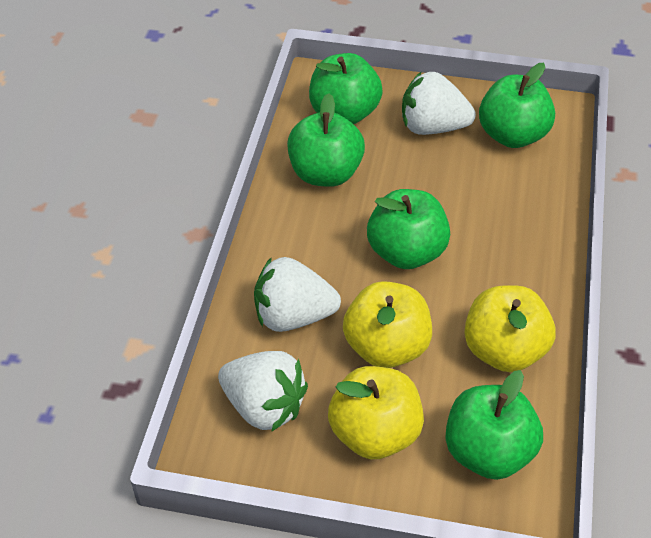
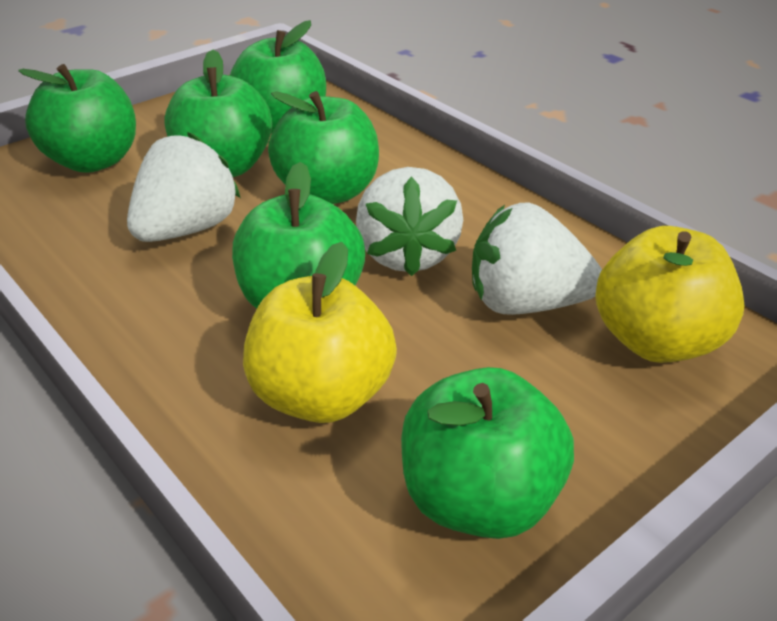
green apple: [287,93,365,187] [309,53,383,124] [367,189,450,269] [445,370,543,480] [479,63,555,148] = 5 -> [18,64,136,173] [165,50,272,177] [230,20,326,134] [232,162,365,309] [268,91,379,204] [401,367,574,539] = 6
yellow apple: [328,366,424,459] [343,281,432,368] [464,285,556,372] = 3 -> [243,242,397,423] [595,226,745,363] = 2

